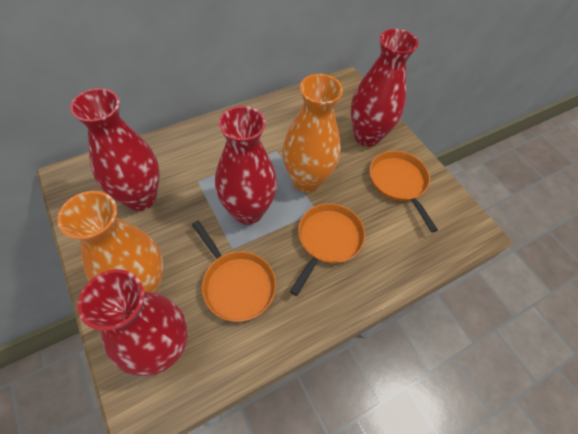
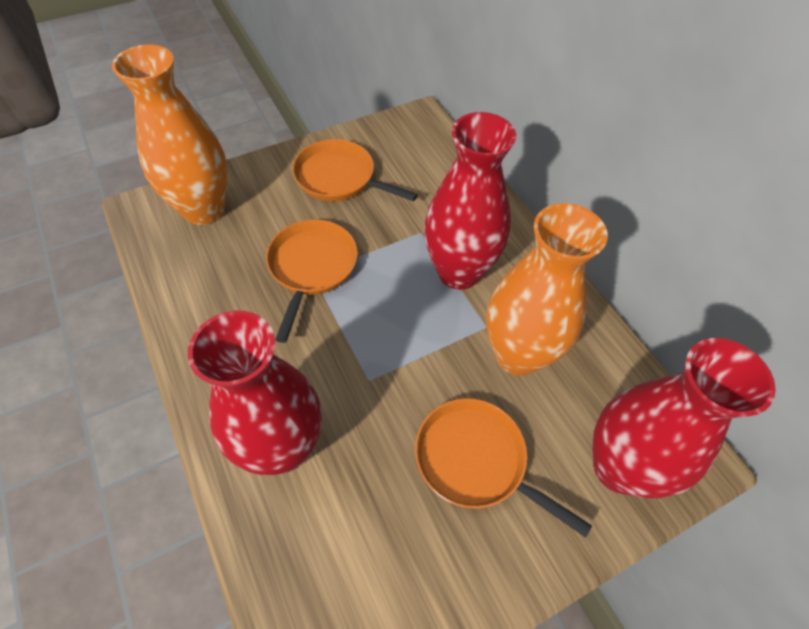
red vase: [70,88,160,211] [77,269,188,376] [215,106,277,225] [351,29,418,147] = 4 -> [188,310,322,475] [424,112,516,290] [592,338,776,498] = 3

